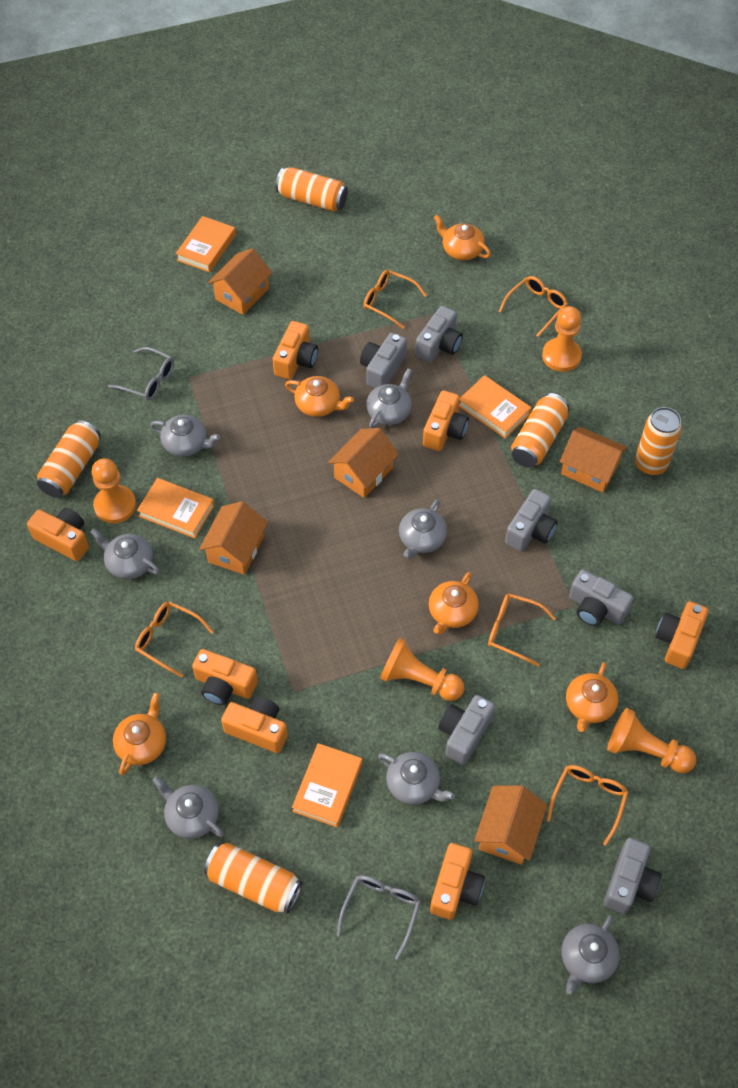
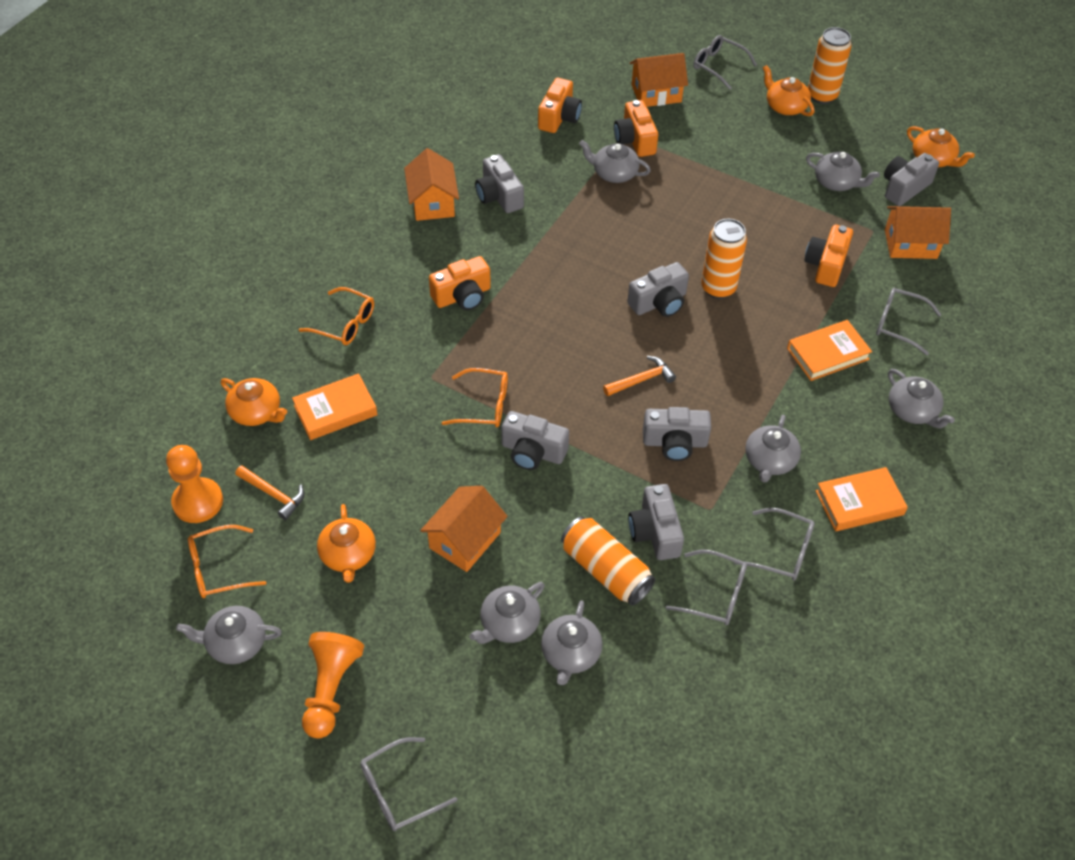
grey glasses: [108,347,174,400] [337,875,421,960] = 2 -> [360,737,457,831] [666,550,747,625] [693,35,757,90] [734,508,815,581] [876,288,942,355] = 5
orange book: [137,478,214,538] [176,216,236,272] [292,743,362,827] [459,375,532,439] = 4 -> [292,373,378,440] [787,320,872,381] [815,467,908,531] = 3
orange camera: [27,508,89,561] [192,649,258,705] [221,696,288,753] [273,321,318,379] [423,390,469,451] [430,843,485,920] [655,601,708,669] = 7 -> [429,256,491,310] [538,78,582,133] [614,100,658,157] [804,225,853,287] = 4
orange can: [37,420,101,498] [204,843,302,914] [276,167,348,212] [511,393,569,468] [635,407,682,476] = 5 -> [561,516,655,606] [701,219,747,299] [808,27,852,104] = 3
orange glasses: [135,601,214,678] [363,270,427,329] [488,594,556,666] [499,276,568,337] [547,765,629,846] = 5 -> [188,525,266,598] [299,287,374,345] [442,368,508,427] = 3
orange hammer: none = 0 -> [235,465,305,520] [603,356,676,396] = 2
orange house: [199,501,268,575] [208,248,272,315] [328,428,399,498] [474,786,547,865] [560,427,627,493] = 5 -> [404,148,459,221] [420,486,507,572] [630,53,688,107] [885,206,951,259] = 4
orange pawn: [92,458,136,523] [380,638,464,701] [542,306,582,372] [607,708,696,774] = 4 -> [166,445,223,523] [302,632,364,739] = 2
orange teapot: [113,693,166,775] [285,376,354,417] [429,572,479,635] [433,215,491,260] [566,662,618,732] = 5 -> [221,378,287,426] [317,504,376,583] [763,65,814,116] [907,126,975,167] = 4

